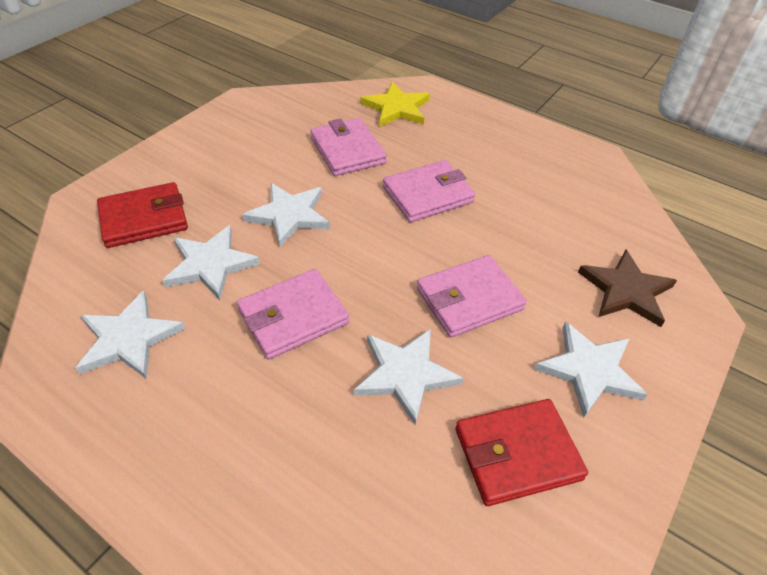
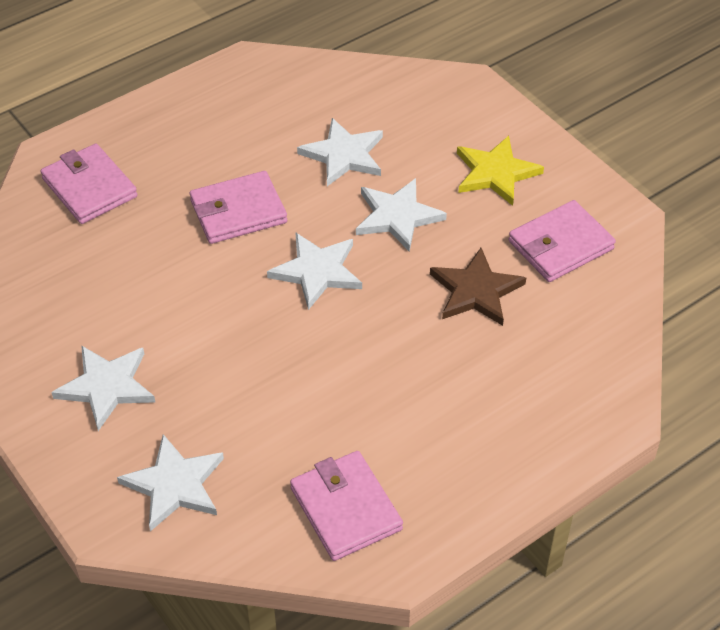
red wallet: [97,182,188,248] [455,399,588,506] = 2 -> none = 0

